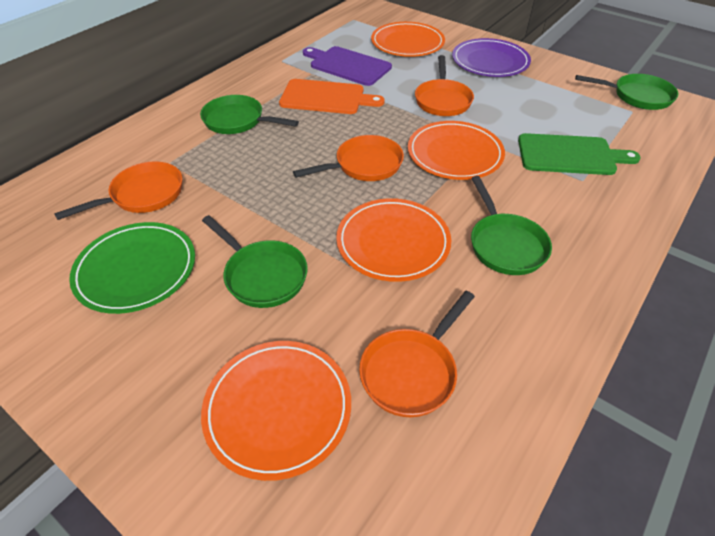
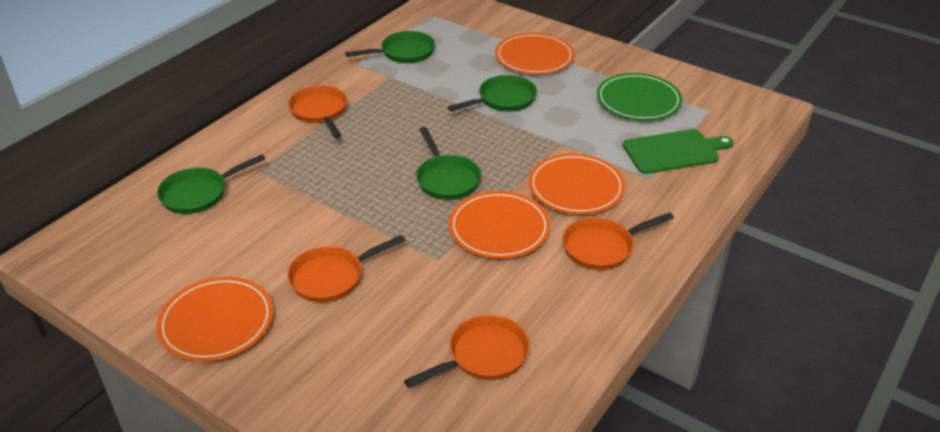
orange cutting board: [279,79,384,114] = 1 -> none = 0
purple cutting board: [303,46,392,86] = 1 -> none = 0
purple plate: [452,38,531,77] = 1 -> none = 0

